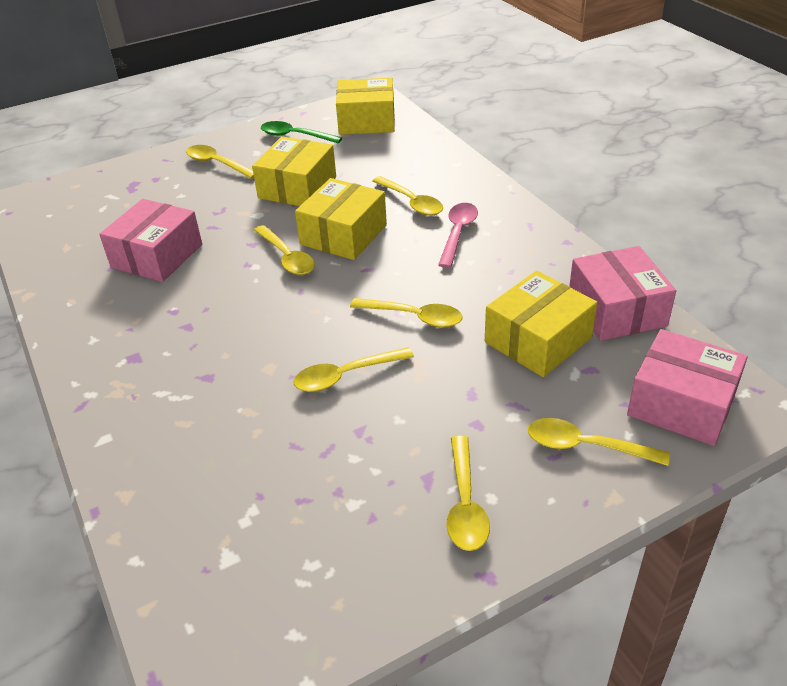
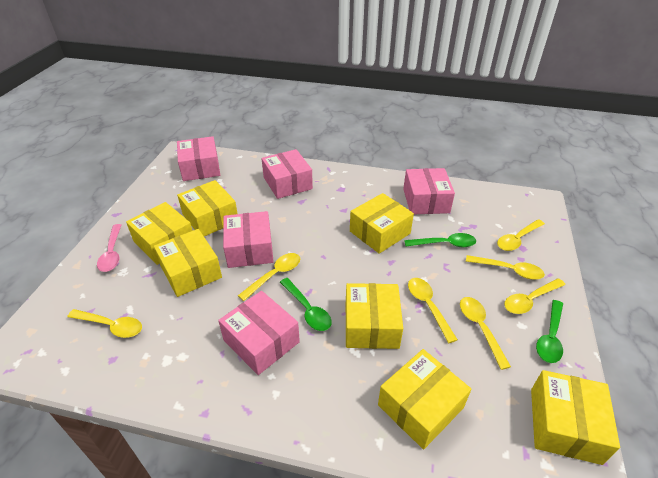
green spoon: [261,121,342,144] = 1 -> [280,278,332,331] [404,233,476,248] [536,300,563,363] = 3
pink box: [99,199,202,282] [569,246,676,341] [627,329,748,446] = 3 -> [177,136,220,181] [218,291,300,375] [223,211,274,268] [261,149,313,199] [403,168,455,214] = 5
yellow box: [252,136,336,206] [295,178,387,260] [336,78,395,135] [485,271,597,377] = 4 -> [126,202,193,265] [154,229,222,297] [177,180,238,236] [346,283,403,349] [350,193,414,254] [378,349,471,449] [531,370,620,465] = 7

